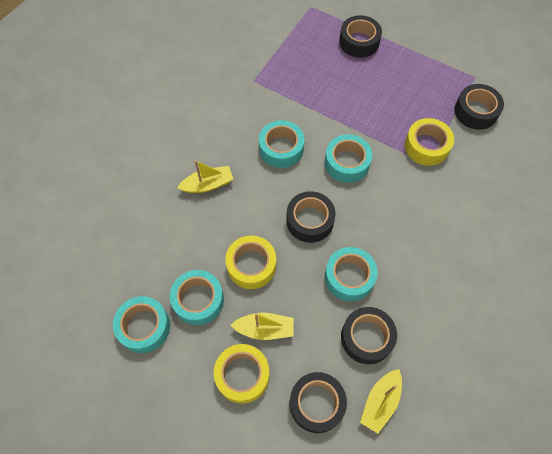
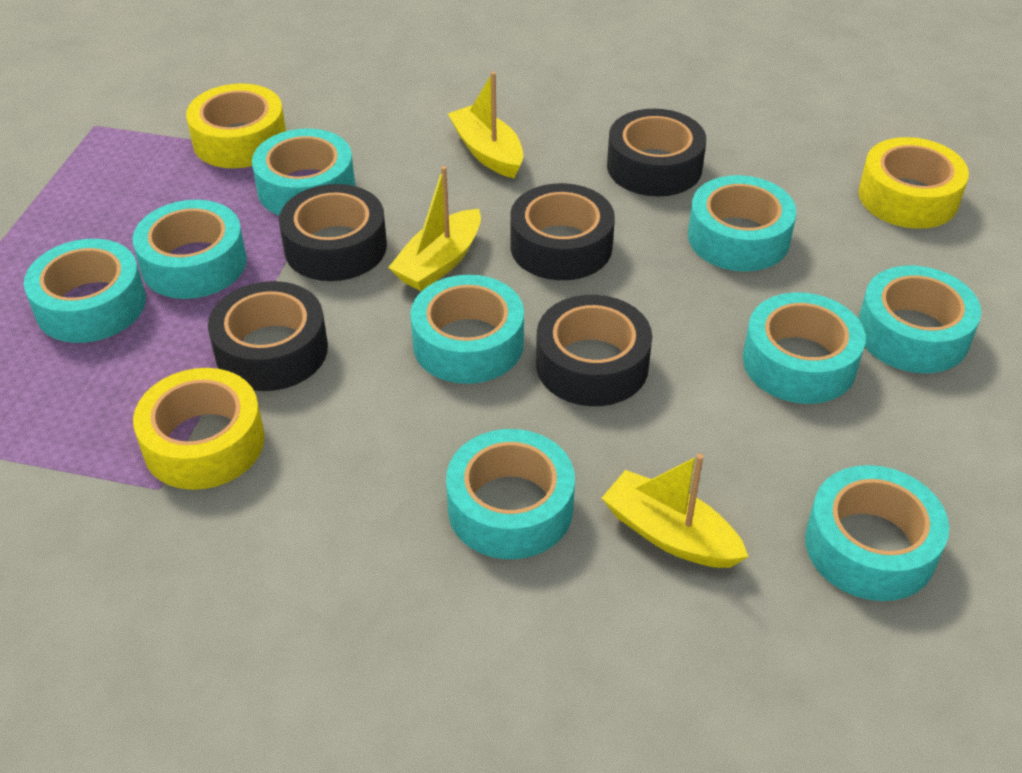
turquoise tape: [113,296,170,353] [170,270,224,325] [259,120,304,168] [325,134,372,183] [325,247,378,301] = 5 -> [24,239,146,343] [132,200,247,299] [252,129,355,215] [410,275,524,384] [446,429,575,559] [688,175,796,271] [743,292,866,404] [805,465,949,601] [858,266,981,373] = 9

